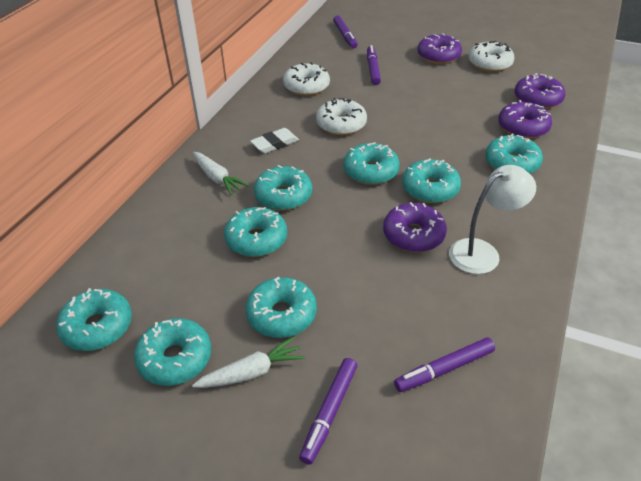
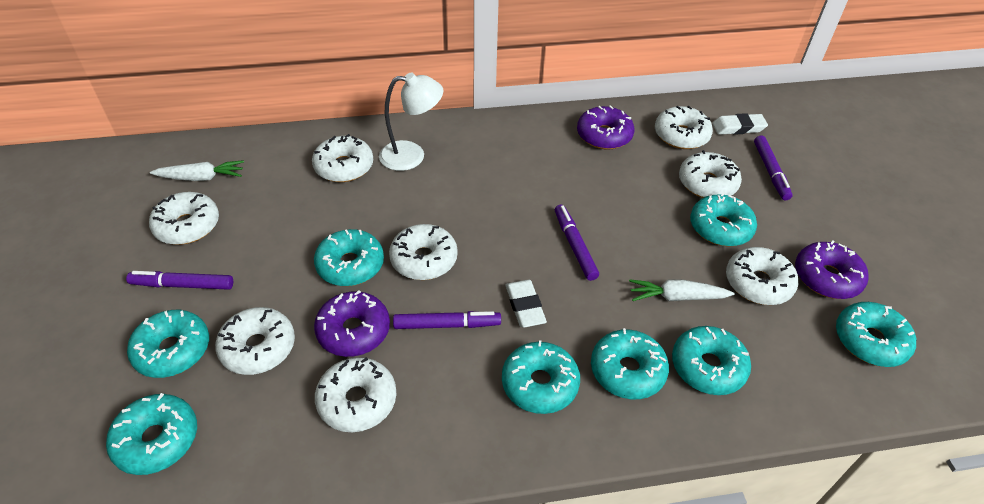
purple donut: [383,202,447,252] [417,33,462,64] [498,100,552,139] [515,73,565,109] = 4 -> [314,290,390,357] [577,105,634,150] [795,241,869,299] = 3
white donut: [283,62,330,96] [316,98,367,136] [468,41,515,72] = 3 -> [149,192,219,245] [215,307,295,375] [312,134,373,182] [315,357,397,432] [389,224,458,280] [655,106,713,149] [679,150,742,198] [726,247,798,305] = 8
white eraser: [250,128,299,153] = 1 -> [506,280,547,328] [712,113,768,135] = 2

